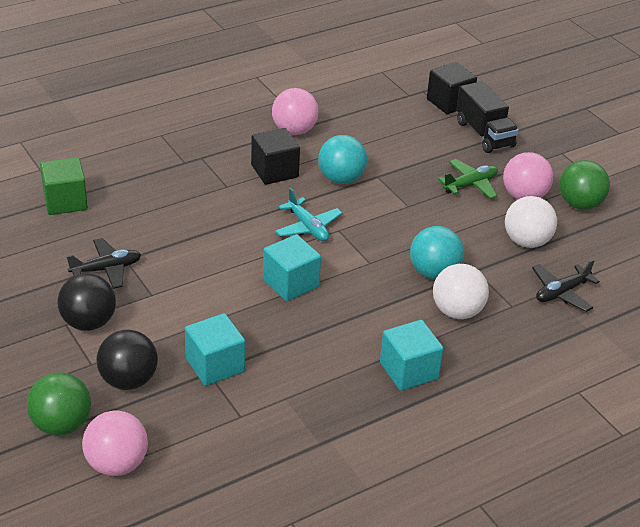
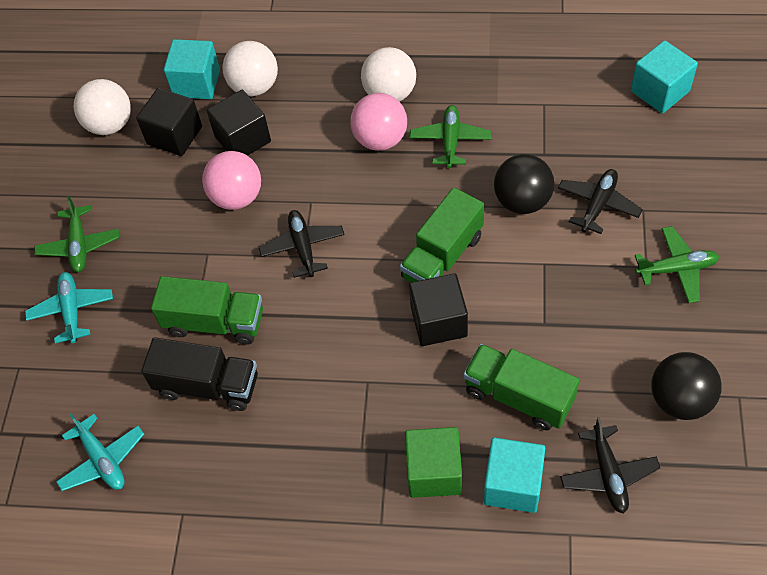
black cube: [251,128,300,185] [427,62,477,114] = 2 -> [136,88,202,156] [207,90,271,156] [409,273,468,346] = 3
black plane: [66,238,141,289] [532,259,600,312] = 2 -> [259,210,345,278] [558,169,643,234] [560,417,660,514] = 3
green ball: [27,372,91,436] [559,160,610,210] = 2 -> none = 0
green plane: [438,159,498,199] = 1 -> [34,196,119,272] [410,105,492,168] [635,226,719,303] = 3
green truck: none = 0 -> [151,276,263,344] [400,188,484,283] [463,344,580,430] = 3
pink ball: [82,410,148,476] [272,88,319,135] [503,152,553,200] = 3 -> [202,151,261,210] [350,93,407,151] = 2
turquoise ball: [318,135,367,184] [410,226,464,280] = 2 -> none = 0
turquoise plane: [275,188,342,241] = 1 -> [25,272,113,343] [56,413,144,491] = 2
white ball: [433,264,489,319] [505,196,557,248] = 2 -> [74,79,131,135] [222,41,278,96] [361,47,416,101] = 3

